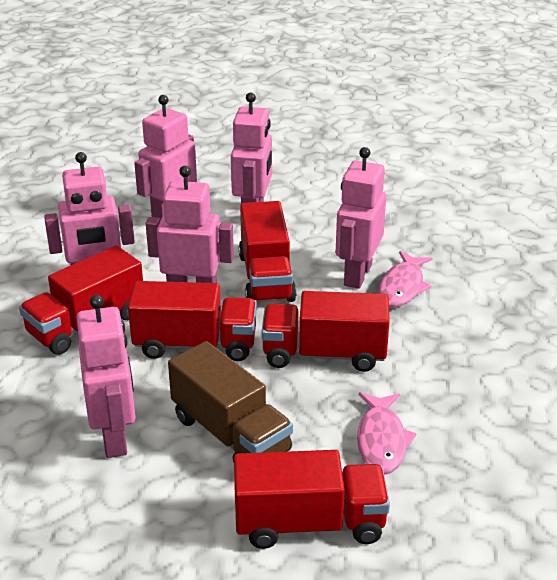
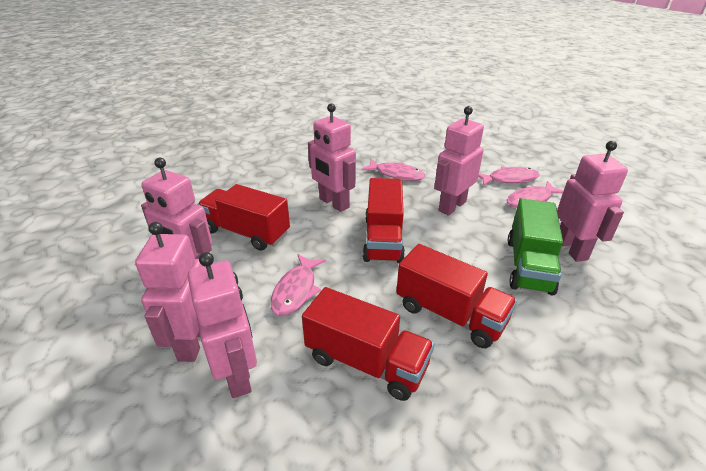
brown truck: [168,341,293,462] = 1 -> none = 0
green truck: none = 0 -> [508,199,563,296] = 1
pink fish: [357,392,417,475] [378,251,433,307] = 2 -> [270,254,326,316] [362,159,425,181] [478,166,540,186] [507,181,564,208] = 4
red truck: [19,245,143,355] [128,281,257,361] [234,450,390,549] [239,201,297,302] [262,291,390,372] = 5 -> [197,184,290,251] [302,287,434,401] [363,178,405,263] [396,244,517,348] = 4

